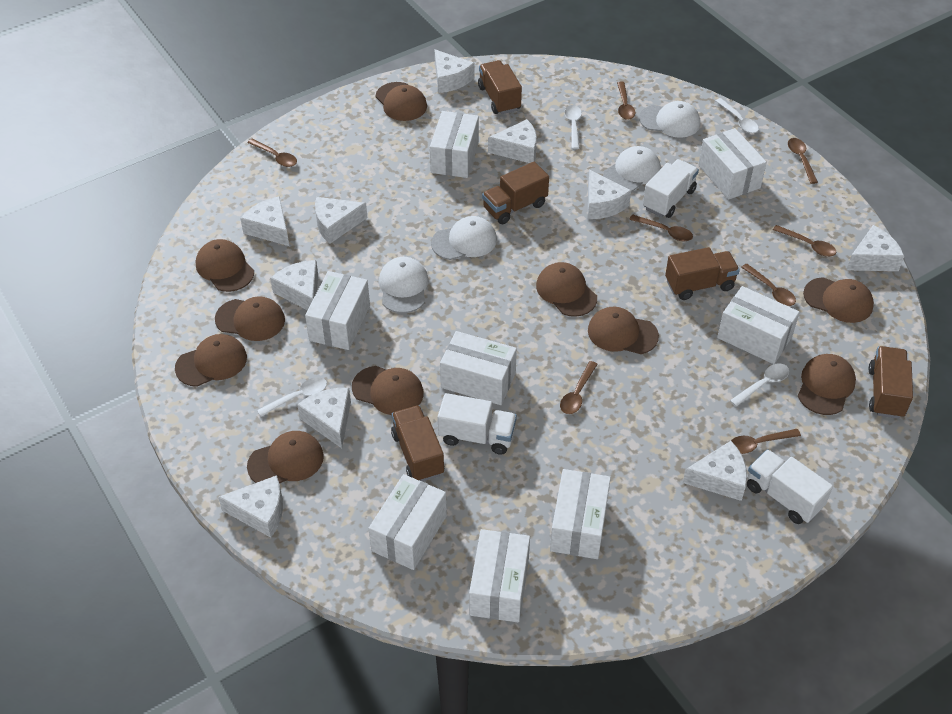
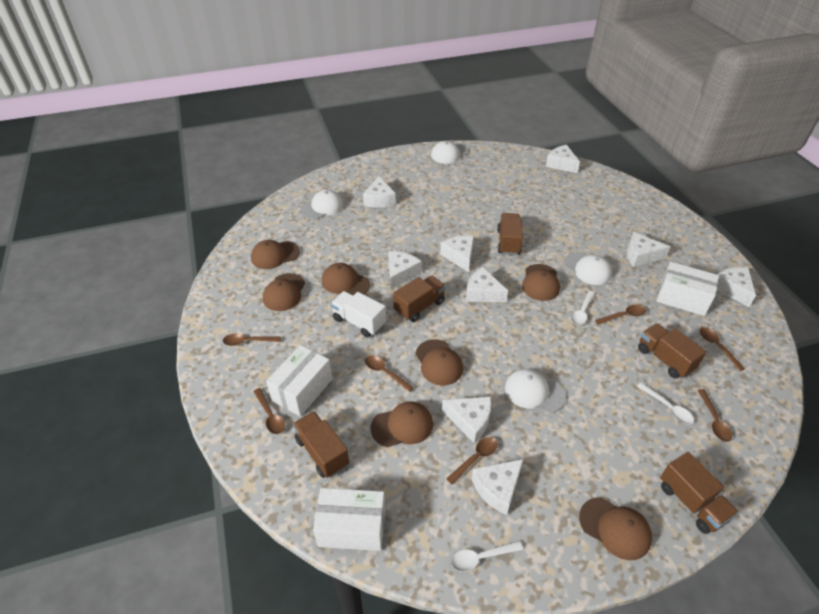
brown cap: [175,334,247,387] [196,239,254,292] [215,296,285,341] [247,431,324,484] [352,366,424,415] [376,82,427,121] [536,262,597,317] [588,307,659,354] [798,354,856,415] [803,277,874,323] = 10 -> [251,240,300,269] [263,273,305,311] [322,263,370,295] [370,401,433,447] [415,339,463,385] [522,264,560,301] [579,497,652,560] = 7
brown spoon: [247,139,297,167] [560,361,598,414] [617,81,635,120] [629,214,693,241] [731,429,801,454] [741,264,796,306] [773,225,837,257] [788,138,818,184] = 8 -> [223,334,281,346] [253,388,285,434] [365,355,414,392] [446,437,498,484] [595,305,646,325] [698,389,732,442] [700,327,745,371] = 7
white box: [305,271,370,350] [369,474,447,570] [430,111,479,178] [440,331,517,405] [469,529,530,622] [550,469,611,559] [698,128,767,200] [717,286,800,364] = 8 -> [266,345,332,417] [313,488,385,551] [656,262,719,316] = 3
white cheese: [218,475,283,538] [240,196,289,246] [270,260,318,310] [297,388,351,448] [315,197,367,244] [435,49,474,93] [488,119,537,163] [588,170,631,219] [683,441,747,501] [846,225,904,271] = 10 -> [363,176,396,207] [388,251,422,289] [440,235,474,272] [442,397,492,444] [466,267,508,302] [472,459,524,515] [546,145,580,173] [627,232,670,267] [717,267,756,307] = 9
white spoon: [257,377,327,416] [564,105,582,149] [716,98,759,133] [730,364,789,407] = 4 -> [451,541,523,572] [571,291,595,325] [637,382,694,424] = 3
white truck: [438,393,517,455] [643,159,699,218] [747,449,833,524] = 3 -> [331,291,386,337] = 1

